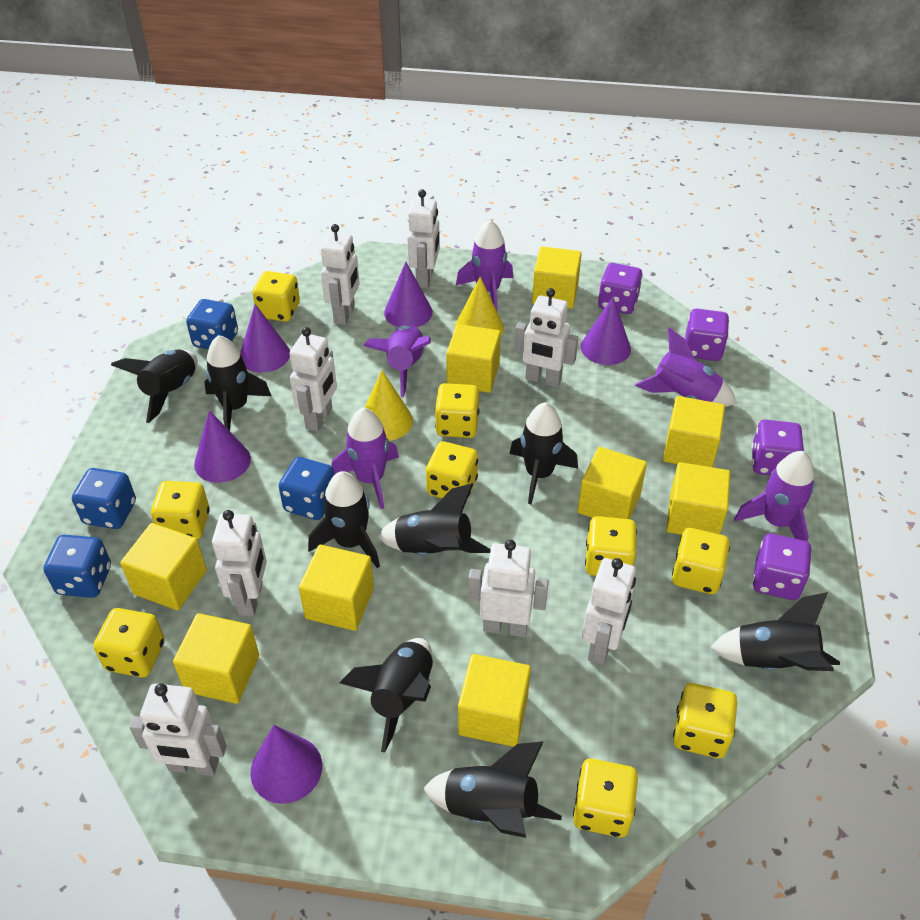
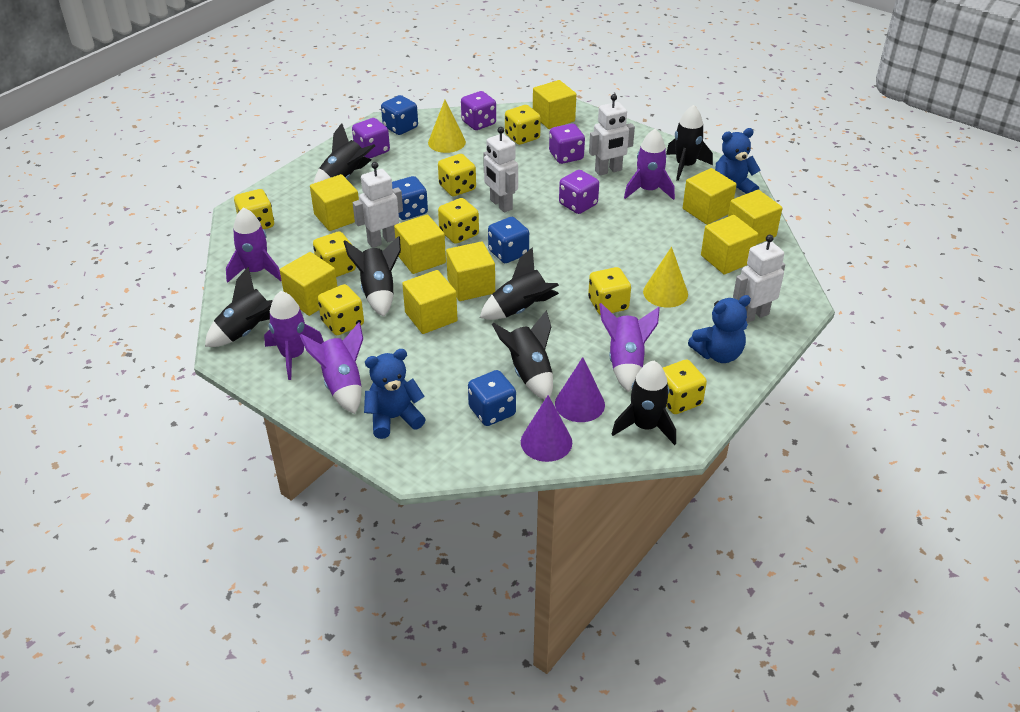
black rocket: [111,349,198,423] [204,335,271,431] [308,471,380,568] [340,638,433,753] [377,483,491,555] [423,741,562,838] [509,402,578,504] [710,592,840,671] = 8 -> [205,267,273,347] [313,123,375,184] [343,236,401,317] [480,247,559,320] [492,310,553,399] [612,361,676,445] [666,105,713,181] = 7
blue teddy bear: none = 0 -> [364,349,426,439] [688,295,751,363] [715,128,761,194] = 3
purple cone: [194,410,251,483] [240,304,290,373] [250,725,322,804] [384,262,433,327] [581,297,631,365] = 5 -> [521,395,572,462] [555,357,605,422] = 2
white robot: [130,683,227,776] [212,510,267,616] [290,327,337,432] [321,224,360,325] [407,189,440,289] [468,540,549,637] [514,288,578,387] [582,558,636,665] = 8 -> [353,162,403,248] [483,127,518,213] [589,94,635,176] [733,235,785,323] = 4
yellow dice: [93,608,165,678] [151,481,210,540] [252,271,300,322] [426,441,478,498] [435,383,479,438] [573,759,638,837] [585,516,637,576] [672,528,730,594] [673,683,737,758] = 9 -> [234,189,274,229] [313,231,356,277] [318,284,364,335] [438,154,476,196] [438,198,479,244] [505,105,541,145] [588,267,631,315] [663,360,707,414] = 8

